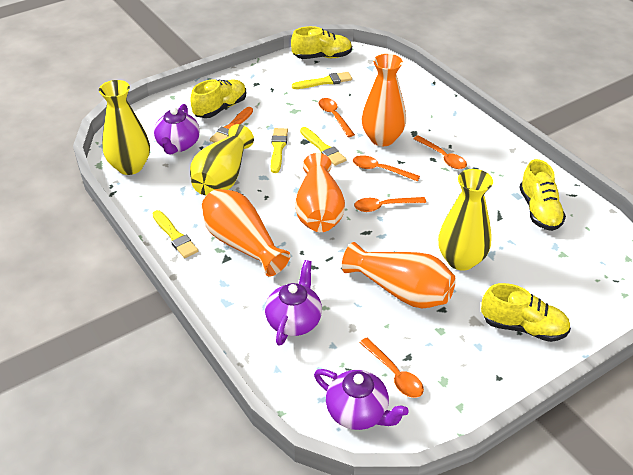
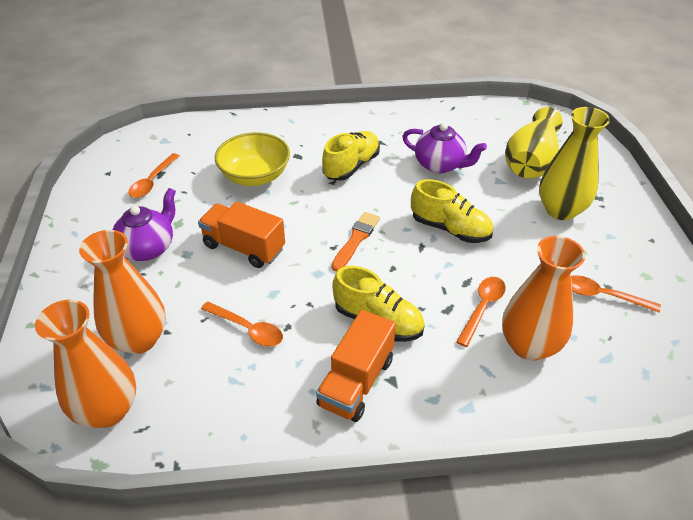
orange spoon: [319,98,355,137] [353,155,420,182] [354,197,426,212] [359,338,424,398] [413,135,467,169] = 5 -> [128,153,179,198] [201,301,283,347] [456,277,506,347] [571,275,661,313] = 4
orange truck: none = 0 -> [198,202,285,268] [316,310,396,422] = 2
orange vase: [202,189,290,276] [295,153,345,232] [342,242,456,308] [362,54,406,146] = 4 -> [35,300,136,428] [79,230,166,354] [502,236,586,361] = 3
purple teapot: [154,104,200,154] [265,260,322,346] [314,369,409,430] = 3 -> [113,188,176,261] [402,122,487,173] = 2
yellow bowl: none = 0 -> [215,132,290,186] = 1
yellow brush: [152,210,198,258] [271,128,288,173] [292,72,352,89] [300,127,346,166] = 4 -> none = 0
yellow shoe: [190,79,246,118] [291,26,352,59] [481,283,571,342] [519,159,566,231] = 4 -> [322,131,380,181] [332,266,425,342] [411,179,493,243] = 3
yellow vase: [99,80,150,175] [190,124,254,196] [438,169,493,271] = 3 -> [505,107,563,179] [539,107,610,220] = 2

